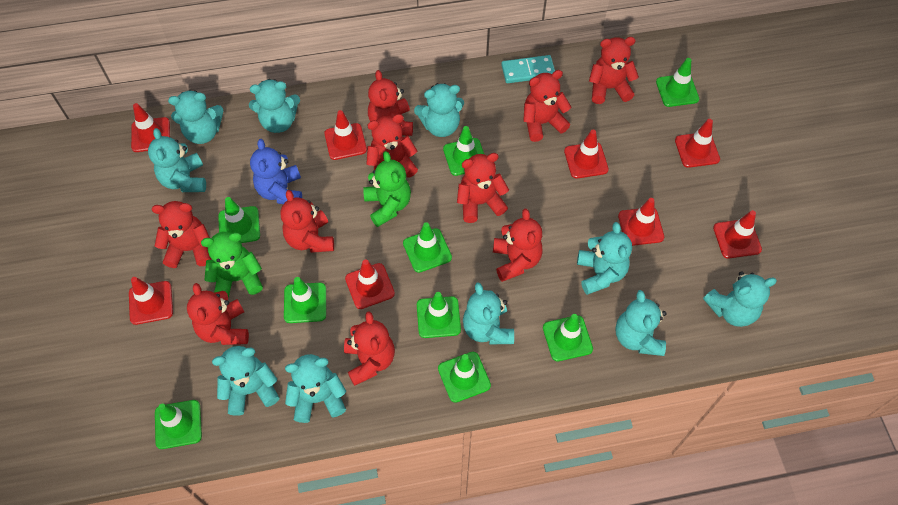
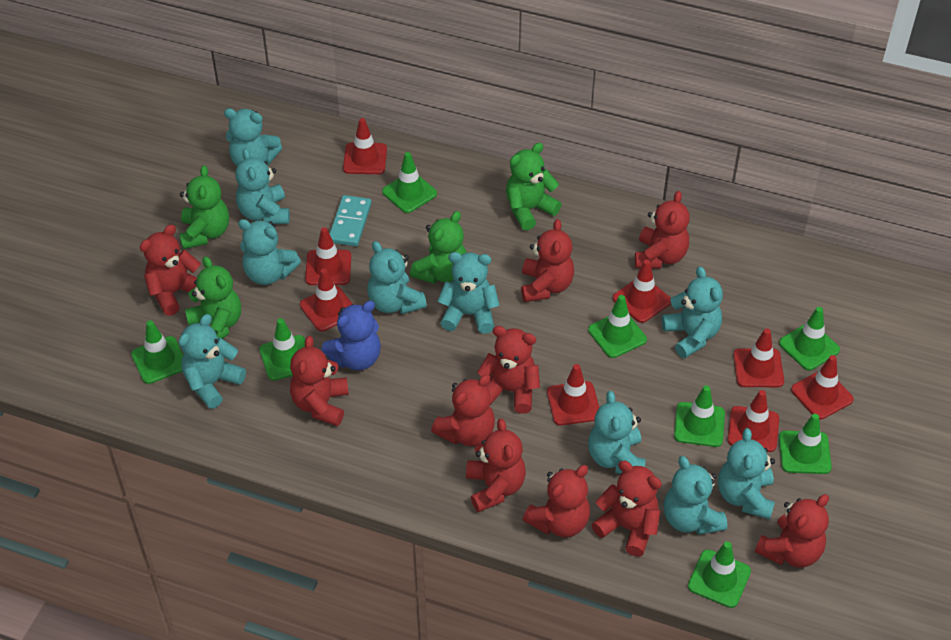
green teddy bear: [201,232,263,298] [363,151,411,227] = 2 -> [179,165,229,249] [185,256,241,339] [410,211,467,284] [506,143,562,231] = 4
green traffic cone: [155,400,202,449] [218,197,260,243] [284,277,326,323] [403,222,452,273] [417,292,461,338] [438,352,491,403] [443,126,484,176] [543,314,593,361] [656,58,699,107] = 9 -> [131,320,183,384] [259,318,305,381] [382,152,437,213] [588,295,647,358] [674,385,725,447] [688,541,751,608] [779,307,840,371] [779,414,832,474] = 8

